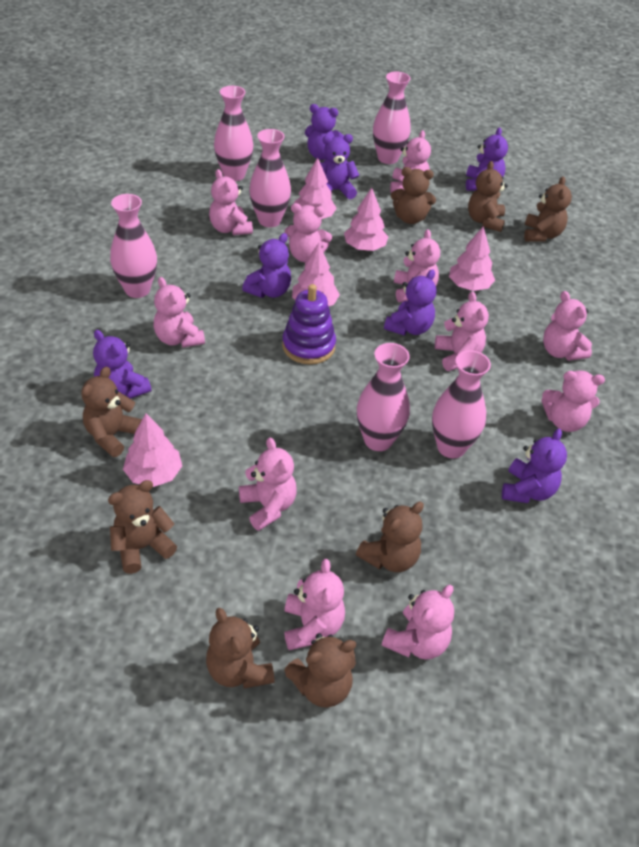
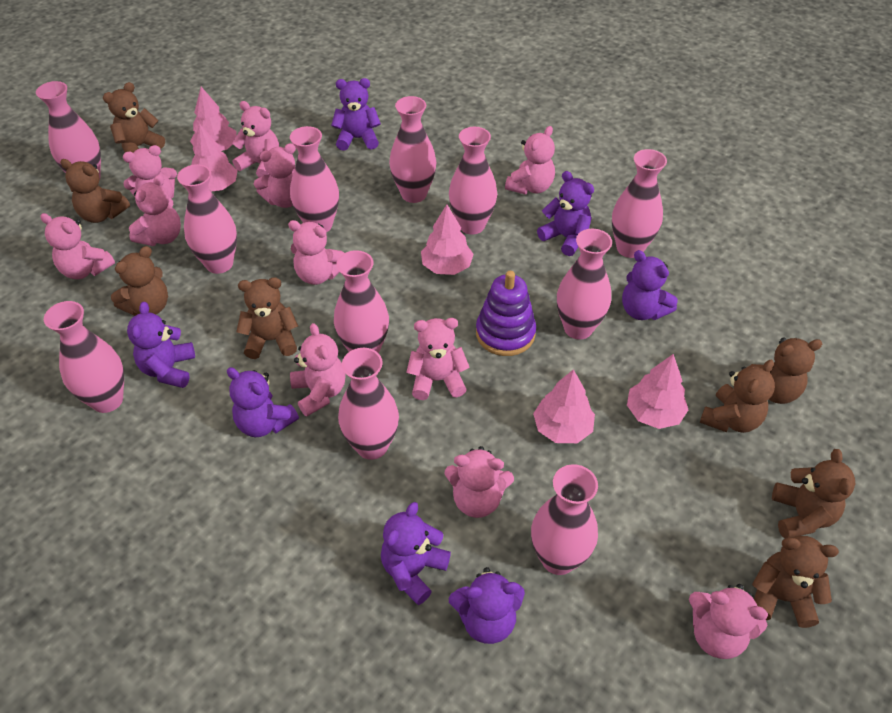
pink vase: [110,194,157,298] [214,86,253,181] [249,129,291,227] [357,343,410,451] [373,72,410,164] [432,350,491,458] = 6 -> [36,81,101,178] [44,301,124,413] [177,164,237,274] [290,126,339,232] [334,250,389,353] [338,348,399,460] [389,96,436,203] [449,127,497,235] [531,464,598,575] [557,229,612,340] [612,149,667,258] = 11

